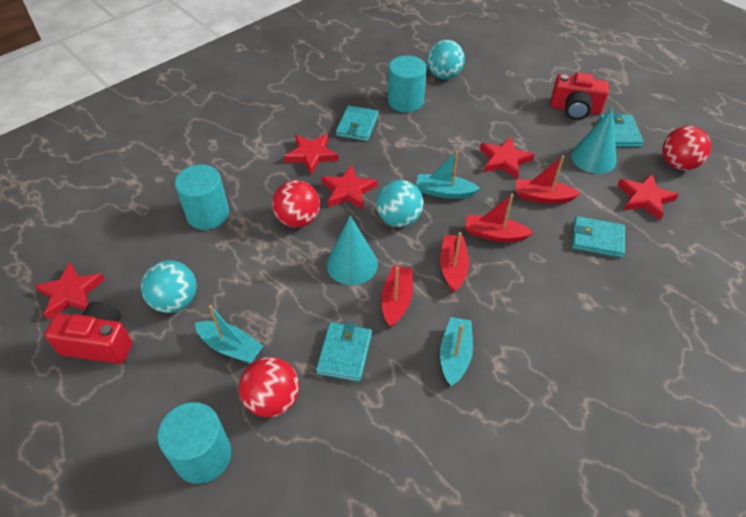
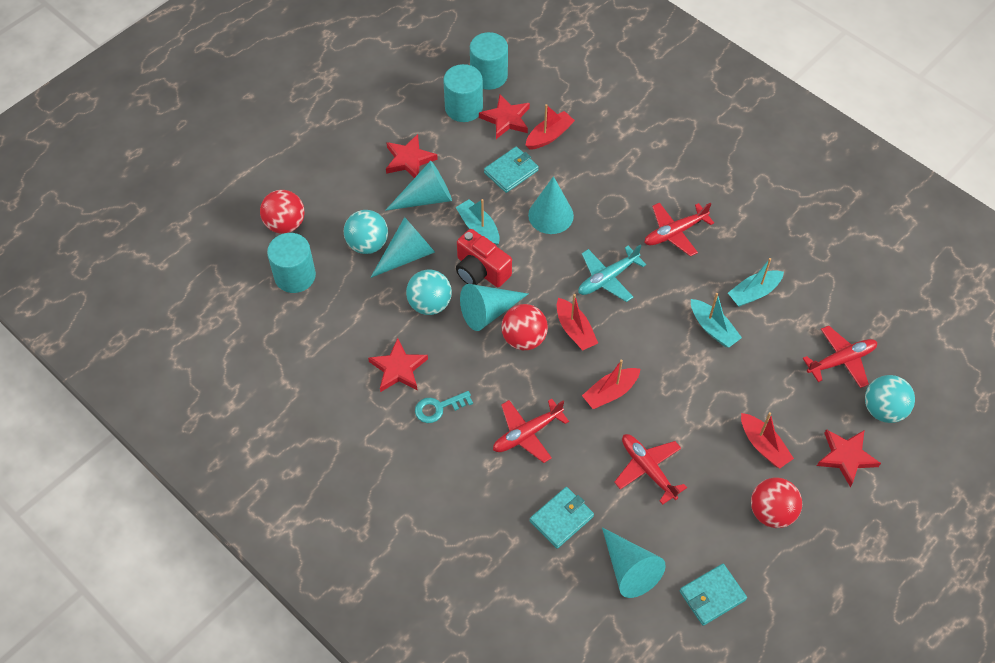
red camera: [45,301,132,364] [550,72,609,120] = 2 -> [456,229,512,287] = 1
red plane: none = 0 -> [493,399,569,463] [614,434,687,505] [644,202,714,257] [803,326,877,388] = 4
red star: [34,262,105,320] [284,134,339,175] [321,165,377,210] [480,137,535,179] [618,173,679,220] = 5 -> [368,338,428,392] [386,134,438,178] [479,94,530,139] [817,429,881,487] = 4
turquoise cone: [327,216,378,285] [571,108,617,174] = 2 -> [370,217,435,278] [385,161,452,211] [460,284,528,331] [528,176,574,234] [602,527,666,598] = 5
turquoise key: none = 0 -> [415,391,473,423] = 1
turquoise plane: none = 0 -> [578,245,646,302] = 1
turquoise wallet: [316,322,372,382] [336,105,378,141] [572,216,625,258] [599,113,644,147] = 4 -> [484,147,539,193] [530,487,594,549] [680,564,747,626] = 3

